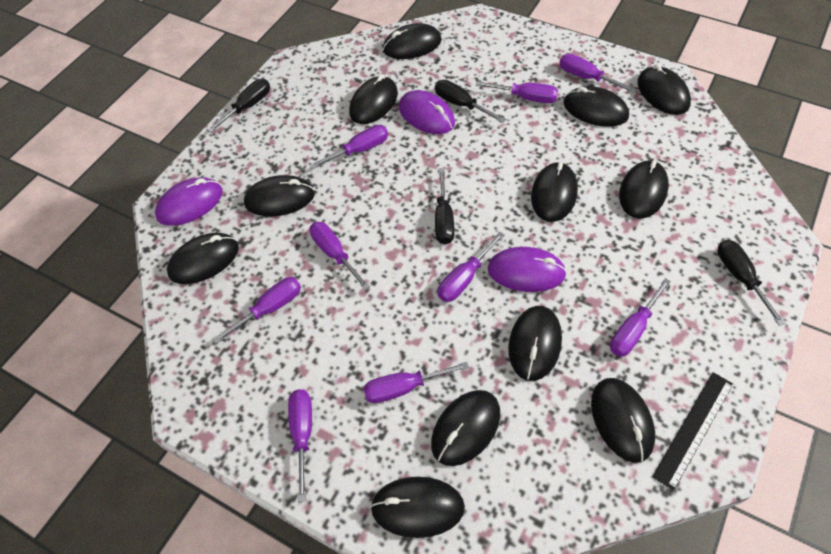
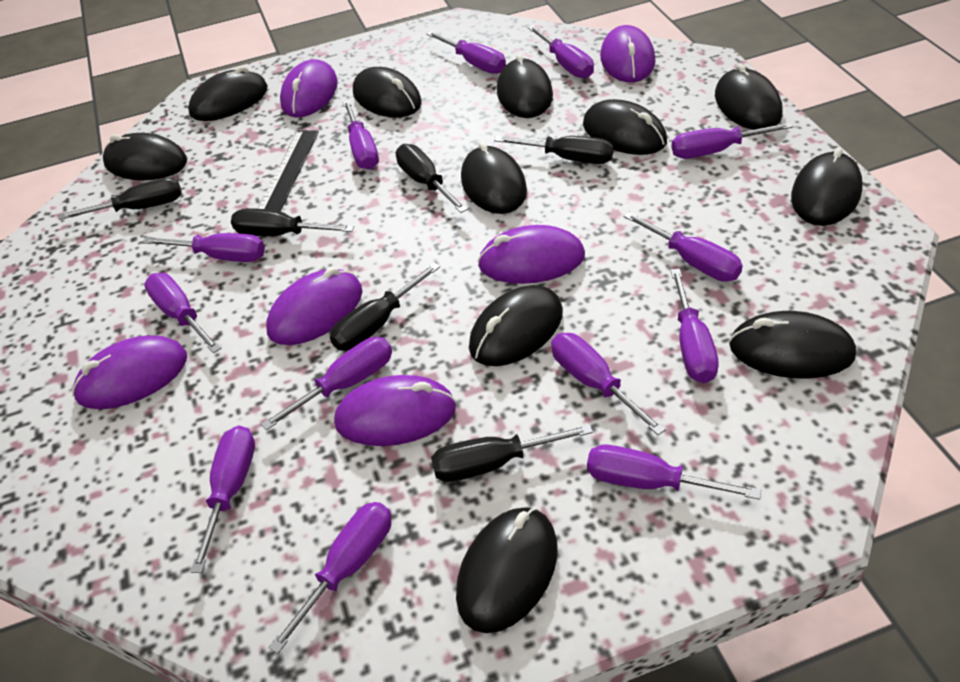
black mouse: [167,233,239,284] [244,175,315,216] [349,74,398,124] [370,477,465,538] [383,23,442,59] [431,390,501,466] [508,306,562,381] [531,162,578,222] [563,86,629,127] [591,378,655,463] [619,160,669,219] [637,64,691,115] = 12 -> [103,133,187,180] [188,66,268,121] [353,67,422,117] [456,507,558,633] [461,142,527,214] [469,285,563,366] [497,54,553,118] [583,99,667,155] [715,63,783,130] [729,311,856,379] [791,147,863,226] = 11
black screwdriver: [207,79,270,133] [435,80,505,122] [435,168,454,245] [718,240,785,326] = 4 -> [59,178,182,220] [231,208,354,236] [330,263,440,351] [396,144,468,213] [431,424,593,482] [494,136,614,164] = 6
purple mouse: [155,177,223,226] [399,90,455,134] [488,247,567,292] = 3 -> [72,335,187,409] [266,267,362,345] [280,59,338,118] [334,375,456,446] [477,225,585,284] [600,25,656,82] = 6
purple screwdriver: [213,277,301,344] [288,389,312,502] [309,125,388,169] [309,222,370,290] [363,362,469,403] [438,232,504,302] [476,81,558,103] [559,54,636,93] [610,278,671,357] = 9 -> [142,233,265,262] [144,273,222,353] [191,426,255,573] [261,337,392,431] [268,502,391,654] [343,100,379,170] [426,31,506,74] [528,25,594,78] [551,333,666,435] [587,445,761,500] [623,212,743,281] [671,122,793,159] [671,269,719,383] = 13

